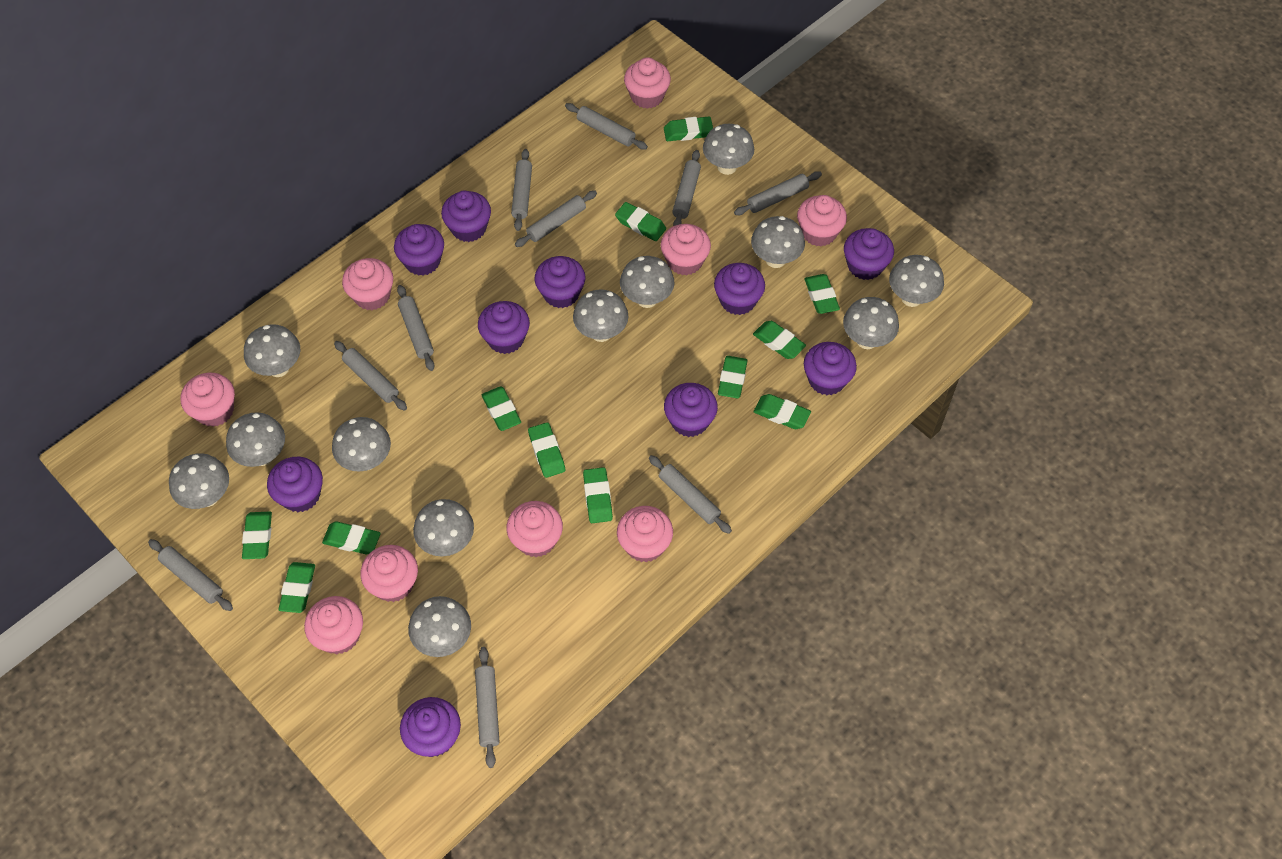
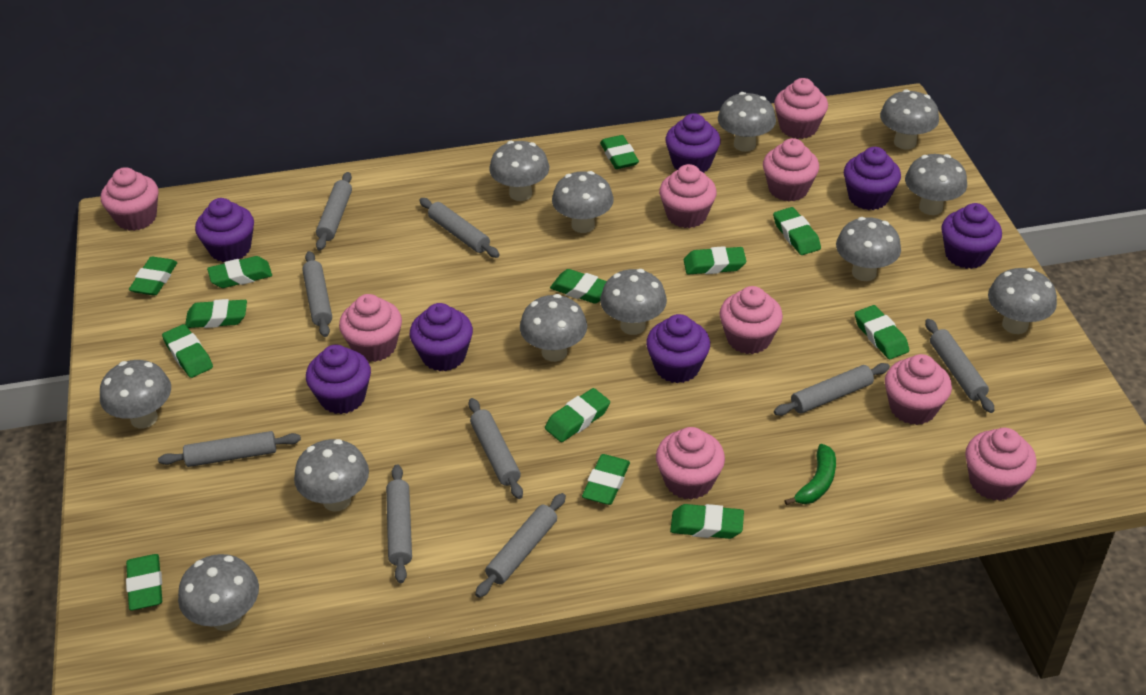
green banana: none = 0 -> [784,444,836,505] = 1
green eraser: [242,512,272,559] [278,562,315,613] [322,522,381,554] [482,387,521,431] [528,422,565,478] [583,467,613,523] [615,202,666,241] [664,117,713,141] [718,356,747,398] [753,321,806,359] [754,394,811,429] [805,274,840,314] = 12 -> [126,554,162,610] [129,257,177,295] [162,324,213,378] [185,299,247,328] [207,256,272,288] [545,388,610,442] [550,269,607,304] [582,454,630,505] [600,135,639,169] [670,504,744,539] [684,246,746,274] [773,207,821,255] [855,305,909,359] = 13
grey rolling pin: [148,539,233,611] [334,341,407,411] [397,285,434,371] [475,647,500,768] [511,149,532,231] [515,190,597,247] [565,103,648,150] [649,455,732,534] [672,150,701,226] [734,171,822,215] = 10 -> [158,431,301,467] [302,251,332,337] [316,172,352,251] [386,465,412,583] [419,198,500,258] [469,398,523,499] [475,493,566,598] [774,363,890,416] [925,319,994,413] = 9
purple cupcake: [267,457,323,512] [394,224,444,276] [400,697,461,757] [441,191,491,242] [478,301,530,354] [535,256,585,308] [664,383,718,437] [714,263,765,315] [804,342,857,395] [844,228,894,280] = 10 -> [195,198,254,262] [306,345,371,414] [410,303,473,371] [646,314,710,383] [665,113,721,173] [844,147,901,210] [941,203,1002,269] = 7

